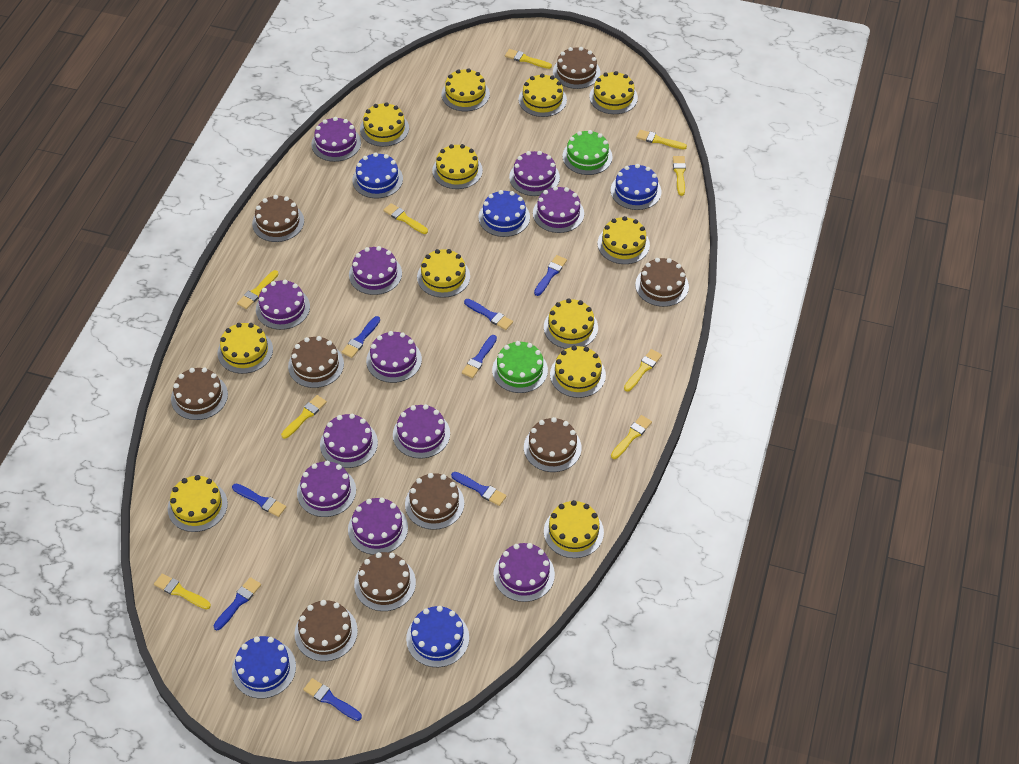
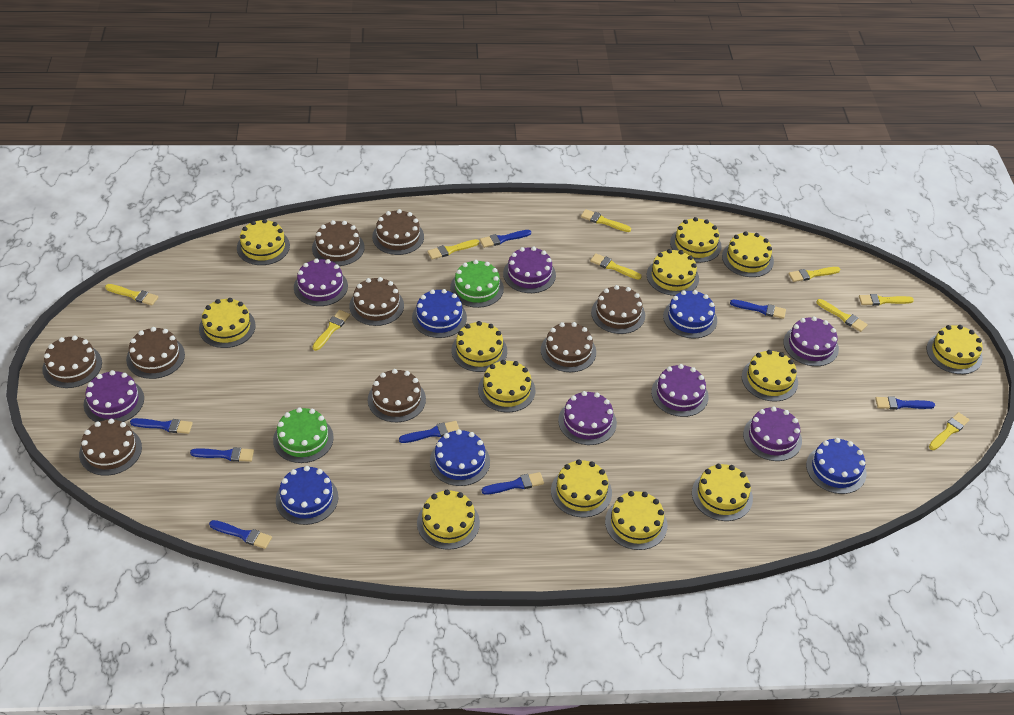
purple cake: [256,280,310,330] [297,461,356,517] [312,117,361,162] [320,414,378,468] [348,497,408,555] [349,246,402,295] [366,331,422,383] [393,404,450,458] [493,543,555,602] [509,151,560,196] [533,186,584,233] = 11 -> [84,370,144,422] [294,258,348,306] [503,246,556,293] [558,391,617,445] [651,364,709,417] [743,406,802,461] [784,317,839,366] = 7
yellow cake: [168,475,228,532] [217,323,273,374] [360,102,409,147] [417,249,470,298] [432,144,483,189] [442,68,490,111] [518,74,567,117] [544,298,598,349] [544,500,604,558] [550,346,606,398] [589,71,638,114] [598,216,650,264] = 12 -> [199,298,256,348] [237,219,290,265] [417,490,480,550] [451,321,507,372] [478,360,535,412] [551,460,612,517] [605,491,667,550] [647,249,699,296] [670,217,722,263] [692,464,753,521] [722,231,774,277] [742,350,798,402] [927,325,983,374] = 13

